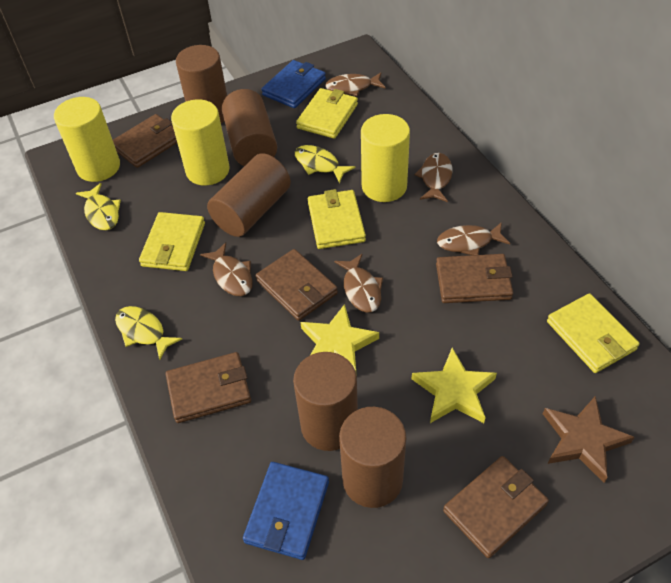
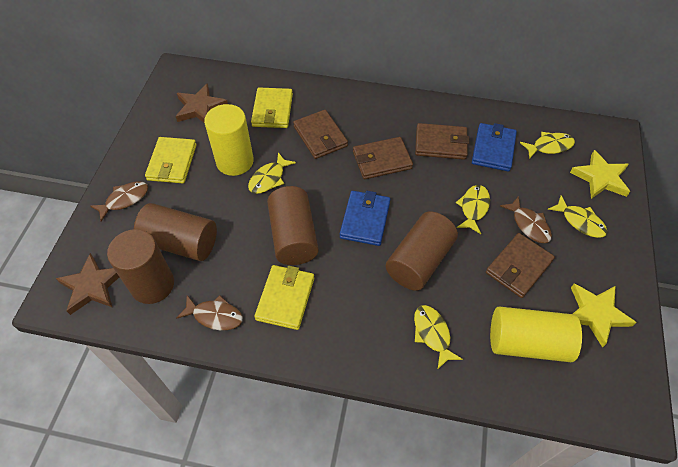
brown cylinder: [176,45,227,123] [207,153,291,237] [222,89,277,166] [293,352,358,451] [339,407,406,508] = 5 -> [107,229,174,304] [134,203,217,261] [267,186,319,265] [386,211,458,291] = 4
brown fish: [200,242,253,296] [325,73,385,96] [334,254,383,313] [414,153,453,202] [437,222,510,255] = 5 -> [90,181,148,221] [176,295,243,330] [500,196,552,243] = 3
brown star: [543,396,635,483] = 1 -> [56,253,119,315] [176,83,228,122] = 2
brown wallet: [113,114,177,168] [166,352,251,423] [256,249,338,321] [436,254,513,303] [443,456,549,558] = 5 -> [293,110,348,159] [353,137,413,179] [415,123,469,160] [486,233,555,298] = 4
yellow cylinder: [54,97,120,182] [171,99,230,185] [361,114,410,202] = 3 -> [204,104,254,176] [490,307,582,362] = 2
yellow fish: [76,183,121,230] [115,306,182,360] [295,145,355,183] = 3 -> [248,152,296,194] [414,305,463,369] [456,185,490,234] [520,132,575,159] [548,195,607,238] = 5
yellow wallet: [139,212,205,271] [296,88,358,139] [308,189,366,249] [547,293,640,373] = 4 -> [145,137,197,183] [251,88,293,128] [254,265,314,330] = 3

